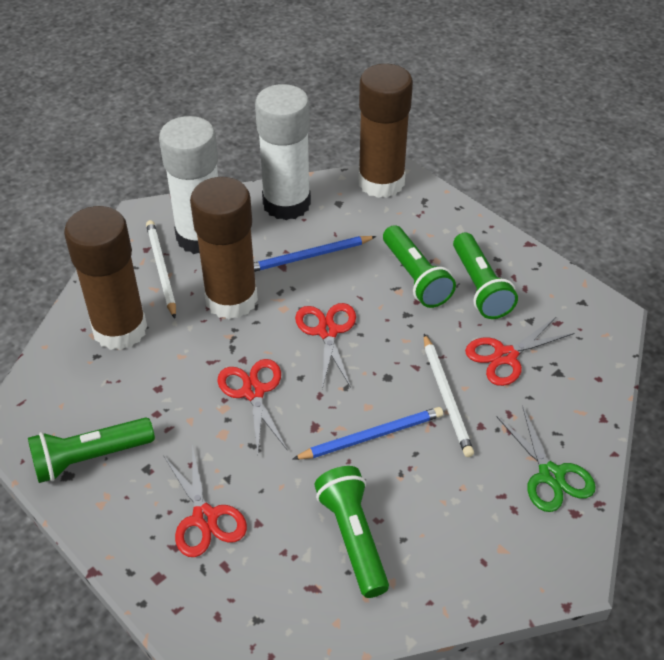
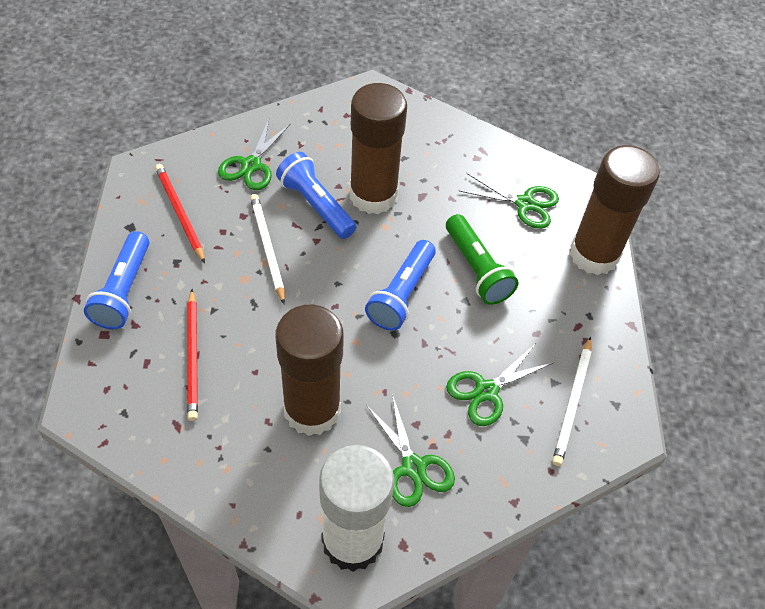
blue flashlight: none = 0 -> [84,231,149,329] [276,152,357,239] [365,240,436,331] = 3
blue pencil: [254,236,377,272] [292,407,443,460] = 2 -> none = 0
green flashlight: [28,417,155,483] [314,466,389,598] [383,225,456,308] [453,233,518,319] = 4 -> [446,214,519,305] = 1
green scissors: [496,406,596,512] = 1 -> [218,119,291,190] [366,394,455,507] [446,343,554,426] [459,173,559,229] = 4
red pencil: none = 0 -> [155,164,205,263] [187,289,198,421] = 2
red scissors: [163,445,247,557] [217,359,288,455] [295,303,356,389] [465,316,575,386] = 4 -> none = 0
white glue stick: [159,116,218,254] [255,84,311,220] = 2 -> [319,445,394,572] = 1

